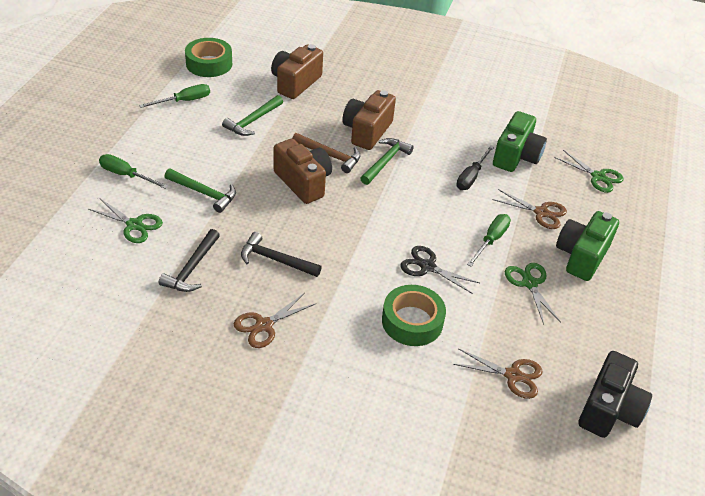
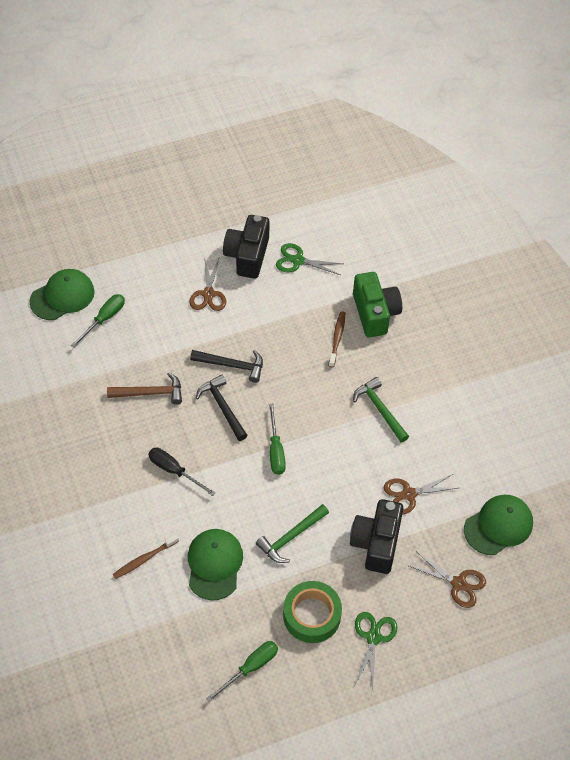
black camera: [578,351,652,438] = 1 -> [223,215,270,279] [350,499,403,574] = 2
black scissors: [400,246,480,294] = 1 -> none = 0
brown camera: [271,44,323,99] [274,139,332,204] [342,90,396,150] = 3 -> none = 0
brown toothbrush: none = 0 -> [113,534,179,579] [329,311,345,367] = 2
green camera: [493,111,547,172] [556,211,619,281] = 2 -> [353,272,402,337] = 1
green cap: none = 0 -> [29,269,95,320] [188,529,243,601] [464,495,533,555] = 3
green hammer: [165,169,236,213] [222,95,283,136] [360,138,414,185] = 3 -> [256,504,329,563] [353,377,409,443] = 2
green scissors: [88,199,163,243] [505,263,561,325] [555,150,623,193] = 3 -> [276,243,343,275] [355,612,398,690] = 2
green tape: [185,38,232,77] [382,285,446,346] = 2 -> [283,581,342,643] = 1

